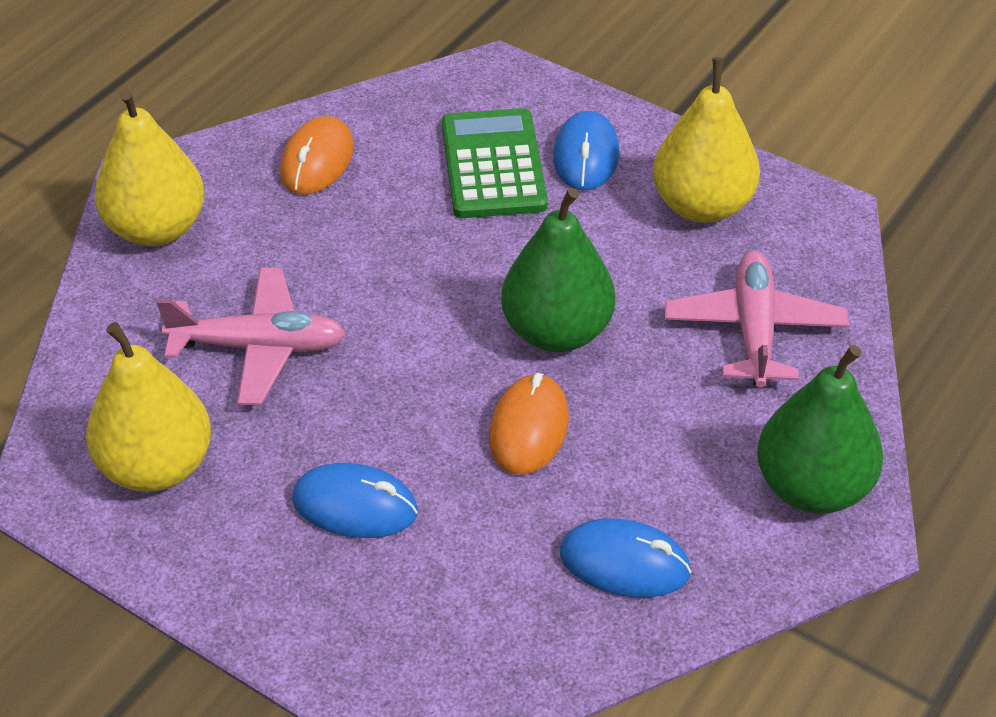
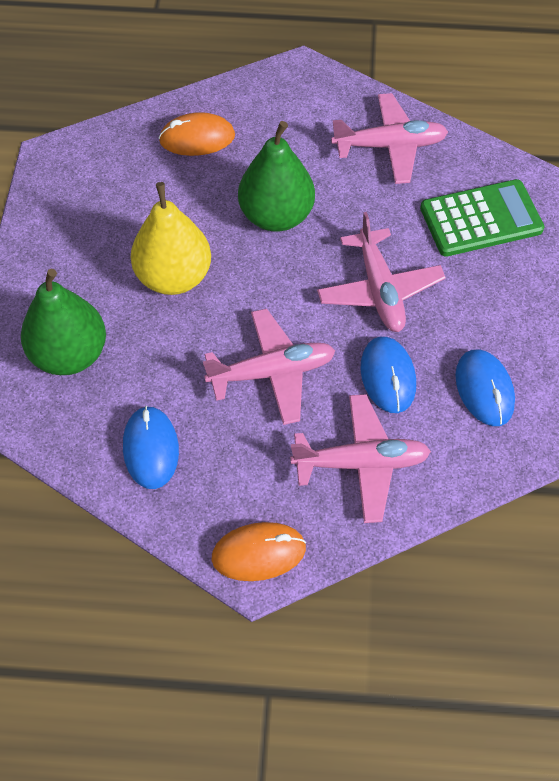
pink plane: [157,268,346,405] [665,251,849,387] = 2 -> [203,309,335,425] [290,394,431,523] [317,212,446,332] [331,93,448,184] = 4
yellow pear: [86,322,211,492] [95,89,204,246] [653,57,760,223] = 3 -> [131,182,211,295] = 1

